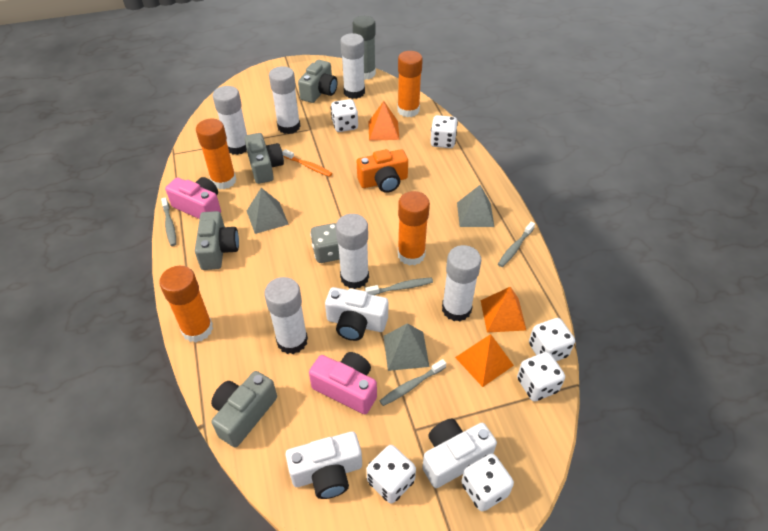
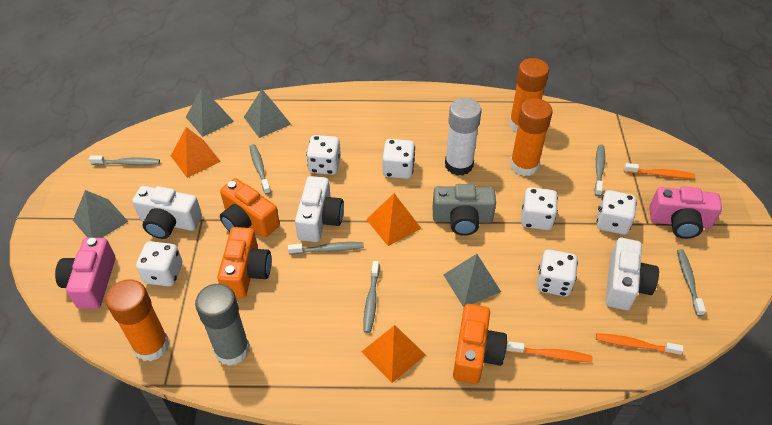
grey camera: [195,211,239,270] [211,371,277,448] [245,133,284,184] [298,60,338,103] = 4 -> [433,184,496,236] = 1
grey dice: [310,223,340,263] = 1 -> none = 0
grey pyramid: [247,188,289,234] [384,323,429,371] [457,185,494,227] = 3 -> [73,190,129,238] [186,87,234,137] [244,89,291,138] [443,254,501,307] = 4
grey toothbrush: [161,197,176,246] [365,278,433,295] [380,359,446,406] [498,222,535,267] = 4 -> [89,155,160,165] [250,144,271,195] [288,242,364,254] [364,261,379,333] [594,145,605,196] [677,249,706,316] = 6
orange camera: [357,149,408,193] = 1 -> [217,227,271,298] [220,178,280,237] [453,304,507,384] = 3
orange glue stick: [159,266,213,342] [196,119,236,189] [397,51,423,117] [398,191,430,266] = 4 -> [106,279,169,362] [509,58,549,133] [510,98,553,176] = 3
orange toothbrush: [283,149,332,177] = 1 -> [507,341,592,362] [596,333,684,356] [624,163,695,179] = 3
white glue stick: [213,86,247,155] [264,277,308,354] [269,66,301,134] [336,214,369,289] [340,33,365,99] [442,245,481,322] = 6 -> [445,98,481,176] = 1

